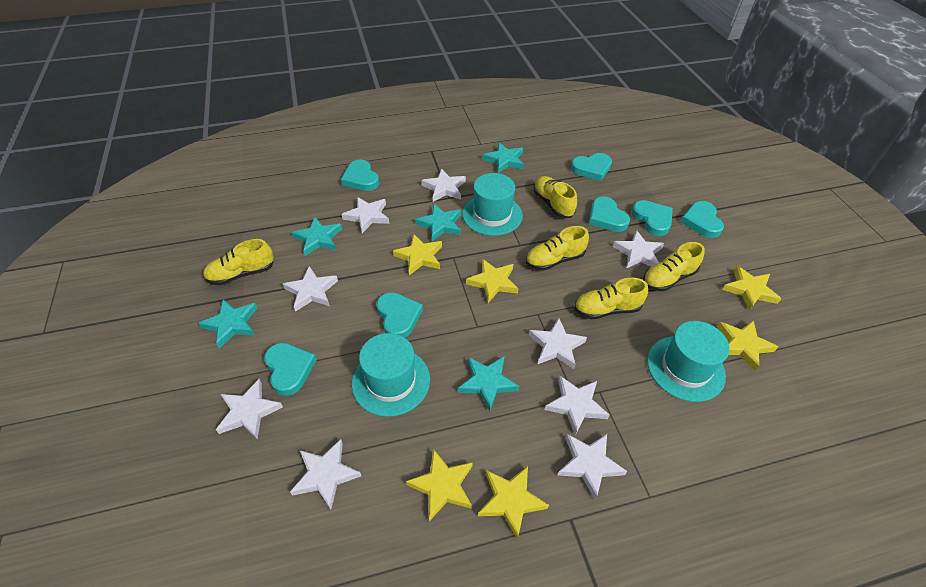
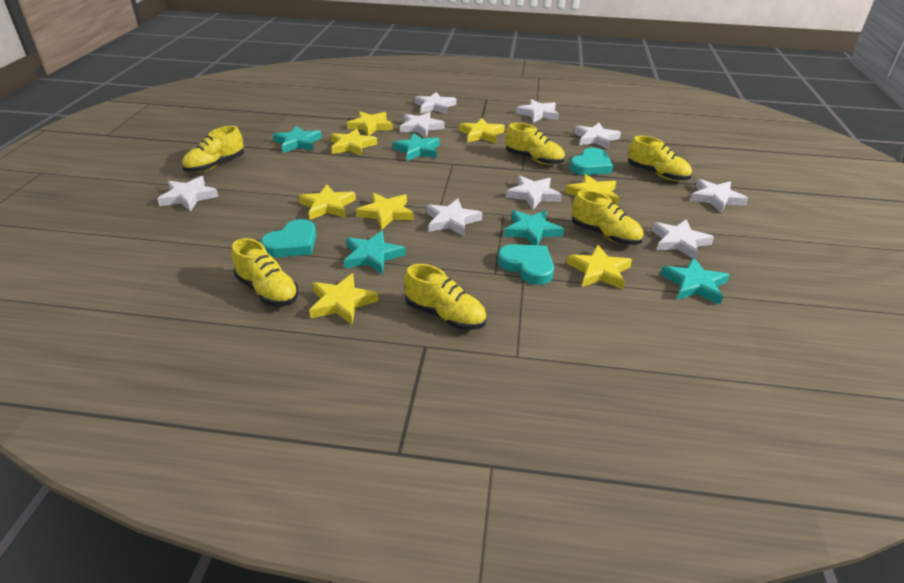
turquoise hat: [352,333,430,417] [462,173,523,236] [647,321,730,402] = 3 -> none = 0
turquoise heart: [264,343,317,396] [341,160,379,191] [377,292,423,338] [571,153,612,181] [589,197,630,232] [632,200,673,236] [681,201,724,238] = 7 -> [261,219,316,257] [498,244,554,285] [569,148,613,175] = 3
yellow shoe: [203,239,274,285] [526,226,589,271] [534,176,577,218] [574,278,648,319] [643,242,705,291] = 5 -> [182,126,244,173] [232,238,299,306] [404,264,487,330] [505,123,565,165] [572,190,644,245] [628,135,692,181] = 6
yellow star: [393,234,442,275] [406,449,473,521] [466,259,518,303] [478,466,549,539] [717,320,778,371] [722,266,781,311] = 6 -> [299,185,356,220] [309,273,378,325] [330,129,377,156] [347,111,393,136] [356,193,414,230] [459,118,505,143] [565,174,619,205] [567,245,632,289] = 8

